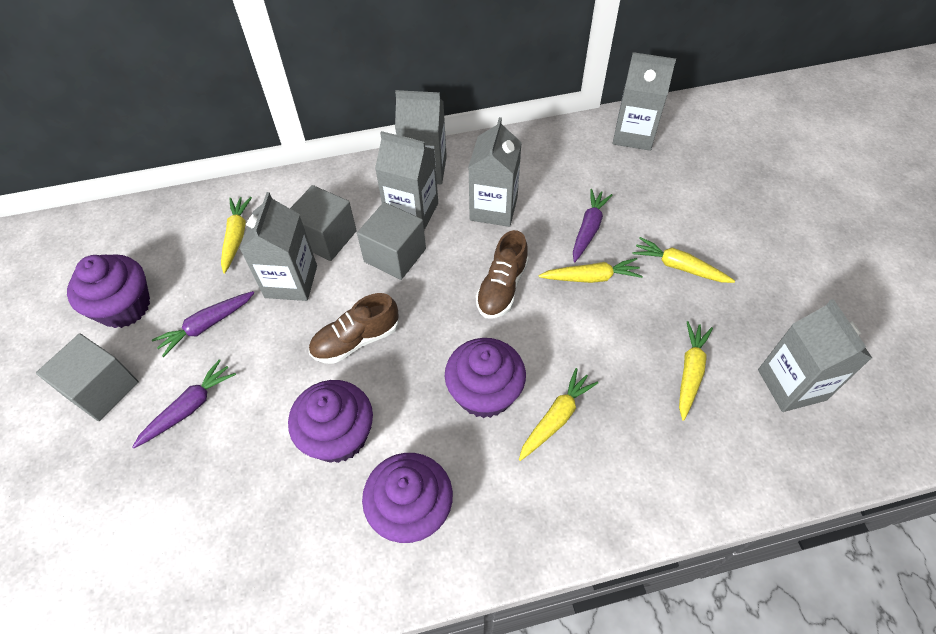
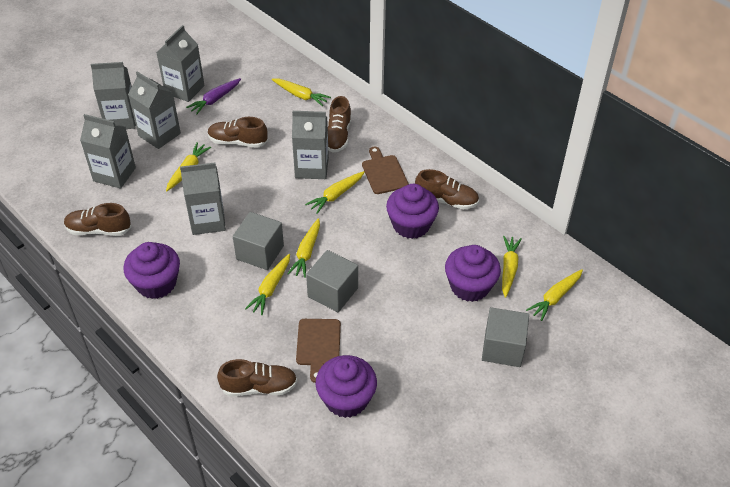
brown cutting board: none = 0 -> [296,319,341,383] [362,147,408,194] = 2
brown shoe: [309,293,399,364] [476,230,529,319] = 2 -> [64,203,131,236] [208,117,268,148] [217,359,297,396] [328,96,352,153] [415,169,479,210] = 5
purple carrot: [132,359,236,448] [152,291,254,357] [573,189,612,262] = 3 -> [186,78,241,115] = 1
yellow carrot: [221,197,252,274] [519,368,598,461] [538,258,643,283] [632,237,735,283] [679,321,713,421] = 5 -> [166,142,211,191] [245,254,290,315] [272,79,331,107] [287,218,320,278] [305,171,365,214] [502,236,522,298] [526,269,583,321] = 7

